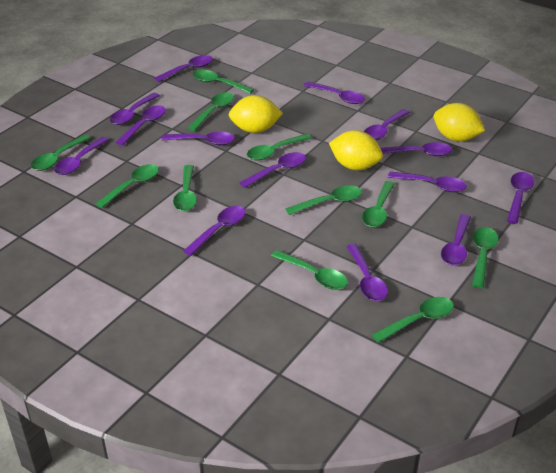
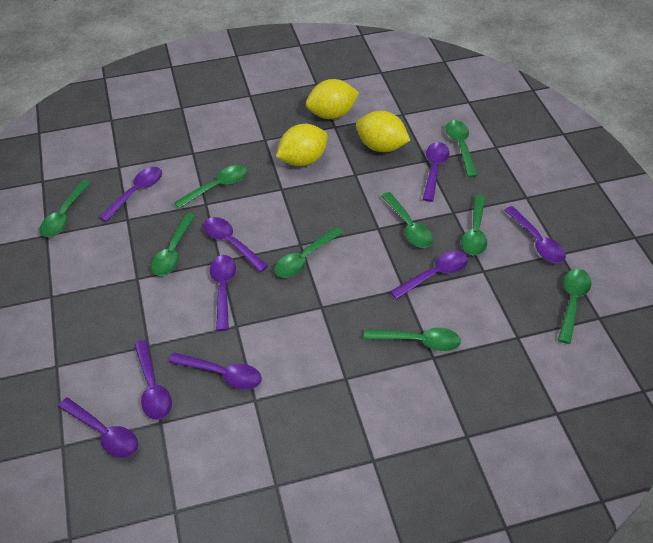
green spoon: [31,135,91,171] [96,164,159,208] [173,165,197,211] [188,92,234,131] [193,70,254,94] [247,134,312,160] [271,250,348,290] [285,185,362,215] [362,181,395,227] [372,297,454,343] [472,227,498,288] = 11 -> [39,180,91,237] [151,214,195,276] [174,165,248,209] [274,227,343,278] [364,328,461,351] [381,192,433,248] [446,120,478,177] [461,195,487,255] [558,269,591,344] = 9
purple spoon: [54,137,109,175] [110,93,160,125] [116,105,166,146] [154,55,213,82] [162,132,235,145] [183,206,246,256] [240,152,306,188] [304,82,365,104] [346,244,388,301] [364,109,410,140] [380,142,452,156] [388,171,467,192] [441,214,471,265] [507,172,534,224] = 14 -> [58,397,138,458] [99,167,162,222] [134,340,172,420] [168,352,262,390] [203,217,268,272] [210,255,236,331] [390,251,468,299] [423,142,450,202] [504,206,566,263] = 9

